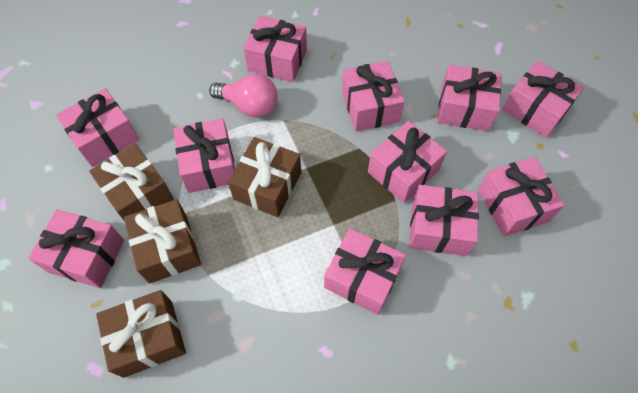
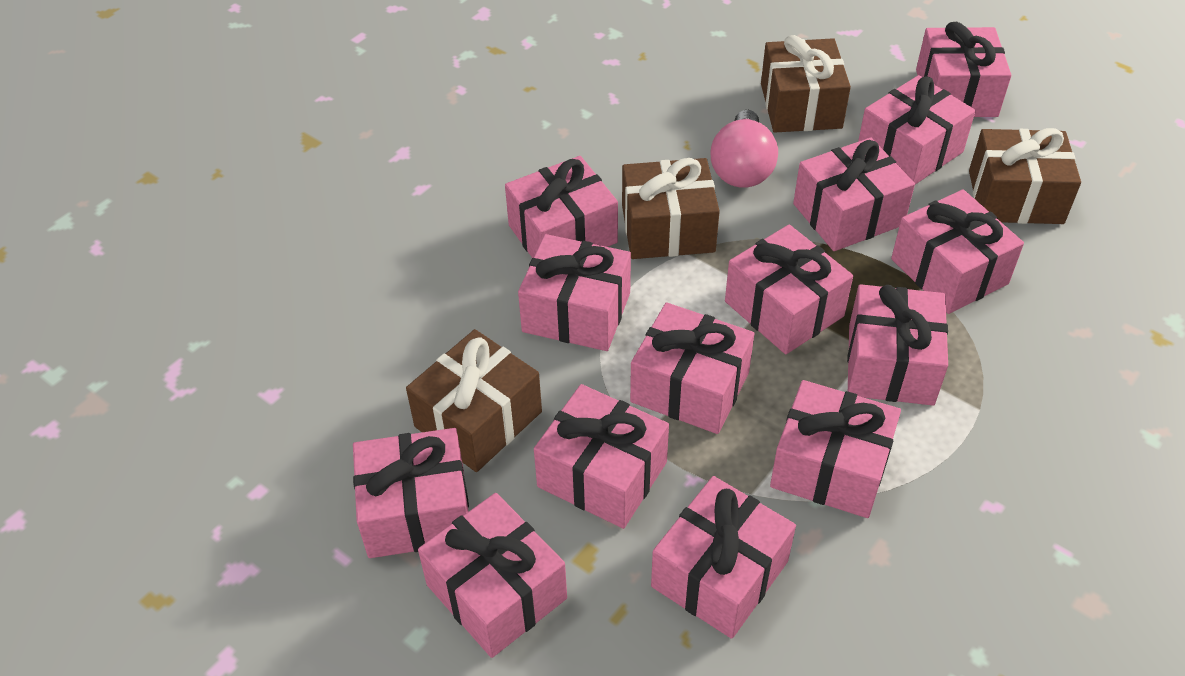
pink gift: [28,209,125,288] [56,88,139,167] [173,118,235,193] [244,16,307,82] [324,228,406,315] [342,61,405,132] [368,121,447,203] [409,185,479,256] [437,65,502,131] [478,157,565,237] [502,61,584,138] = 11 -> [353,428,469,558] [418,493,567,658] [505,156,618,258] [518,234,631,351] [534,384,669,529] [630,302,755,434] [651,476,796,639] [725,225,853,354] [770,380,901,518] [793,138,915,251] [847,284,948,405] [858,75,976,184] [891,190,1024,314] [916,22,1011,117] = 14

